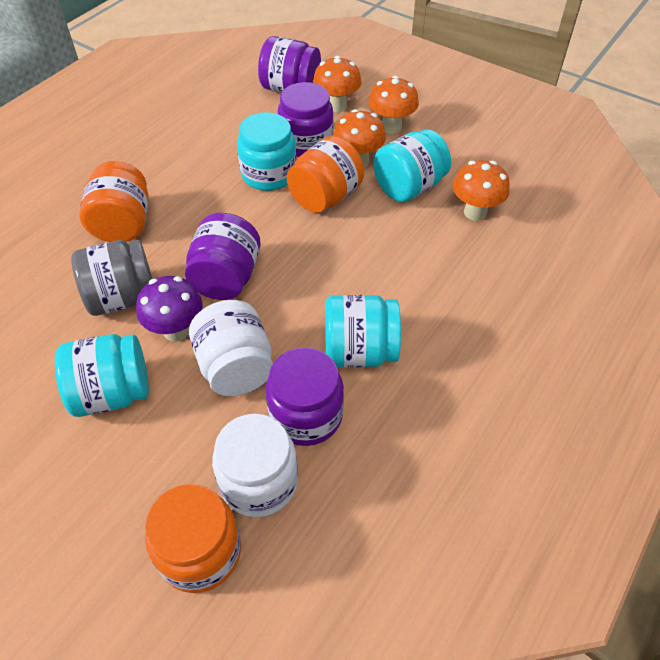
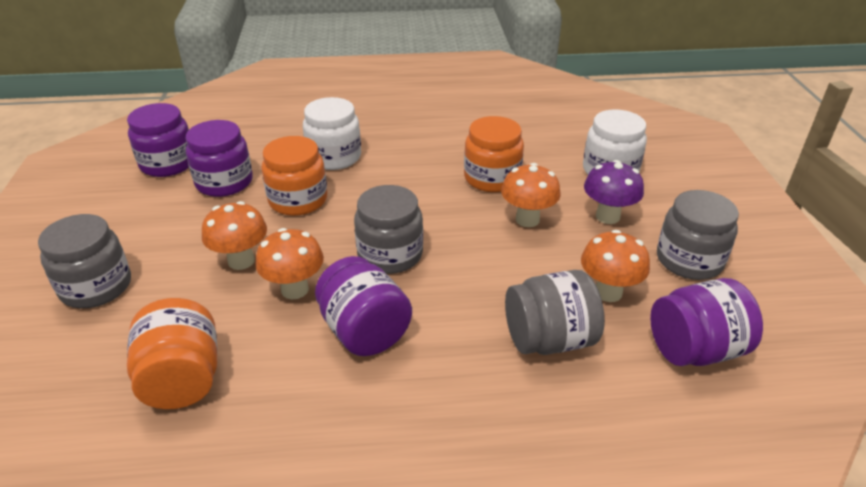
grey jar: [71,240,152,316] = 1 -> [38,214,131,308] [354,185,423,274] [505,270,605,355] [657,190,739,280] = 4
turquoise jar: [55,334,149,417] [237,112,296,191] [325,295,401,368] [374,129,451,202] = 4 -> none = 0

